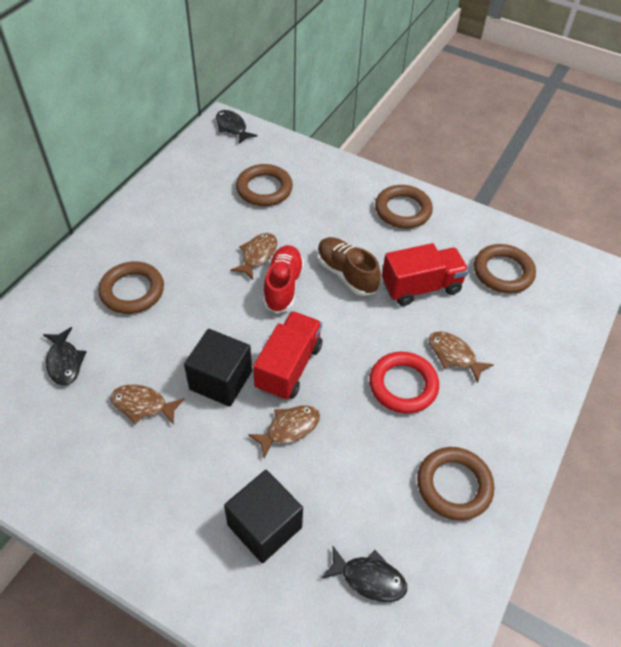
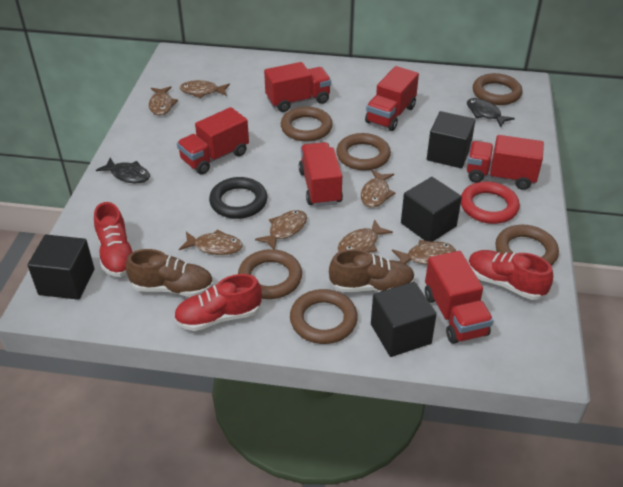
black cube: [184,329,252,407] [224,470,303,563] = 2 -> [27,234,94,300] [371,282,437,357] [401,177,462,242] [427,111,476,168] = 4
black fish: [43,327,87,385] [216,110,257,144] [321,546,407,602] = 3 -> [96,158,150,183] [467,98,515,127] = 2
black ring: none = 0 -> [209,177,268,219] = 1
brown fish: [110,385,185,425] [230,233,277,280] [248,406,320,458] [429,332,494,383] = 4 -> [149,86,178,116] [179,229,243,255] [180,80,230,98] [255,210,307,249] [338,219,393,253] [361,170,395,208] [392,240,456,264] = 7
brown ring: [99,262,164,314] [236,164,293,206] [375,185,433,229] [417,447,494,521] [474,244,536,294] = 5 -> [238,249,302,299] [281,107,333,142] [290,289,358,344] [336,133,391,171] [473,73,522,105] [495,225,559,266] = 6
brown shoe: [317,237,381,296] = 1 -> [126,249,213,297] [329,249,415,292] = 2
red shoe: [263,245,304,313] = 1 -> [94,202,133,277] [174,274,262,331] [468,250,553,300] = 3
red truck: [253,311,322,400] [382,243,469,306] = 2 -> [177,107,249,174] [264,62,331,112] [299,142,343,206] [365,66,419,131] [425,251,494,344] [467,135,544,190] = 6

